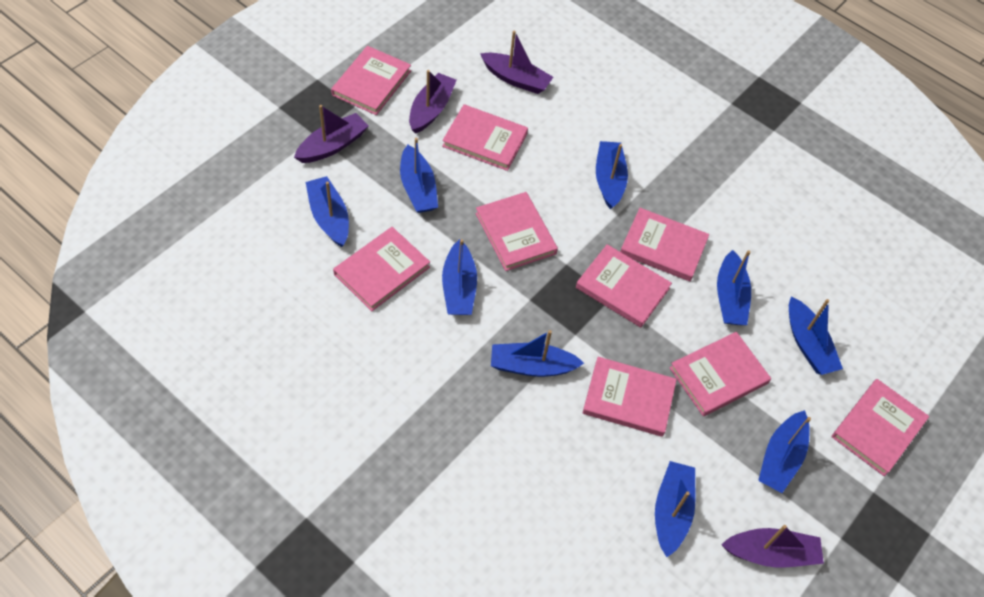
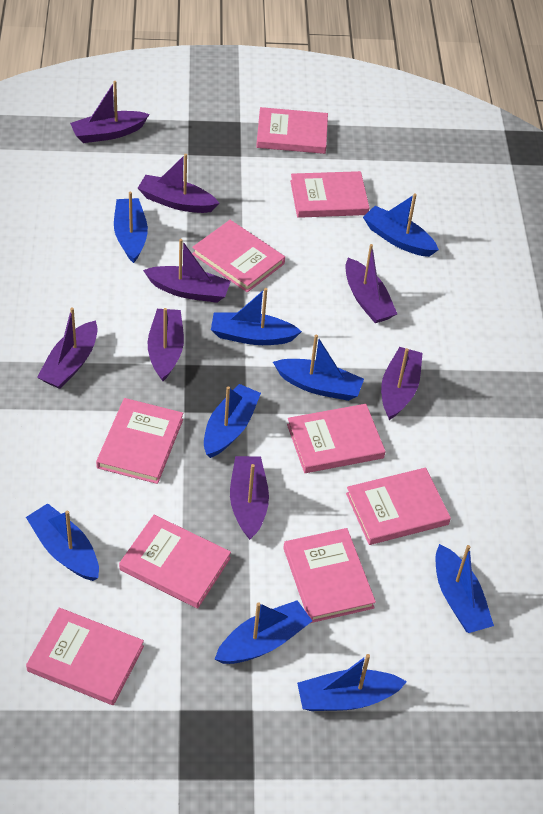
purple boat: [294,105,369,163] [409,70,457,134] [481,30,553,94] [721,525,824,567] = 4 -> [37,307,98,389] [70,81,149,143] [138,154,219,213] [143,239,231,303] [148,308,184,381] [230,456,269,540] [345,244,397,323] [381,347,423,420] = 8

